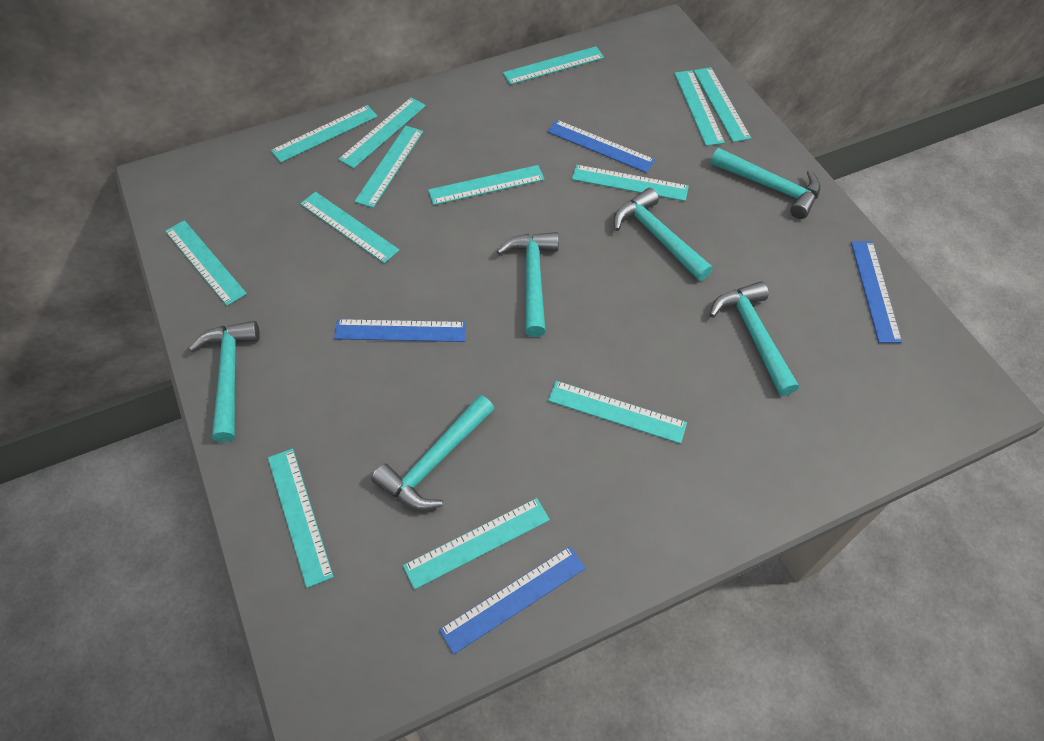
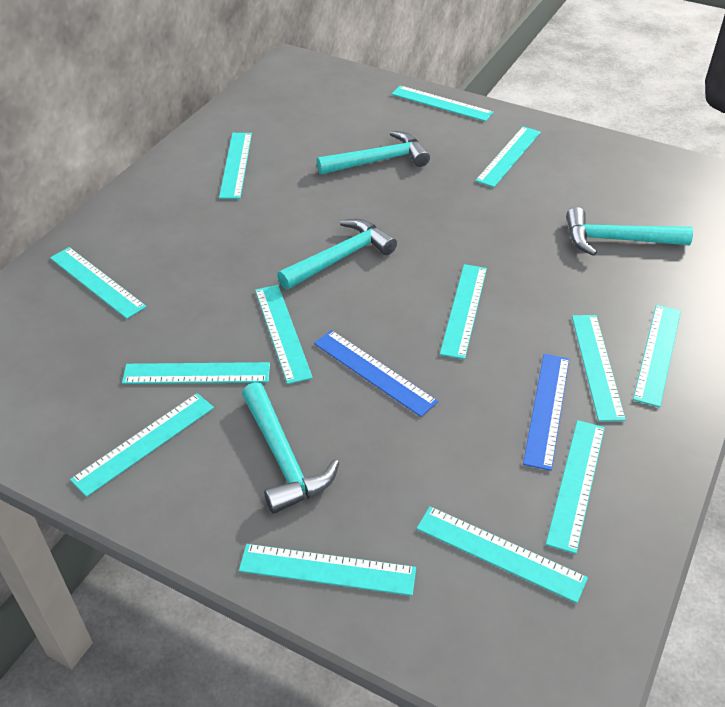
blue ruler: [334,319,466,342] [439,546,586,655] [547,120,655,173] [851,242,902,343] = 4 -> [314,330,438,417] [523,354,569,471] = 2
turquoise hammer: [188,321,260,442] [372,395,495,510] [497,232,559,337] [614,188,713,281] [710,281,799,396] [711,148,821,219] = 6 -> [242,382,339,514] [277,219,397,290] [316,131,430,175] [566,207,693,256] = 4

